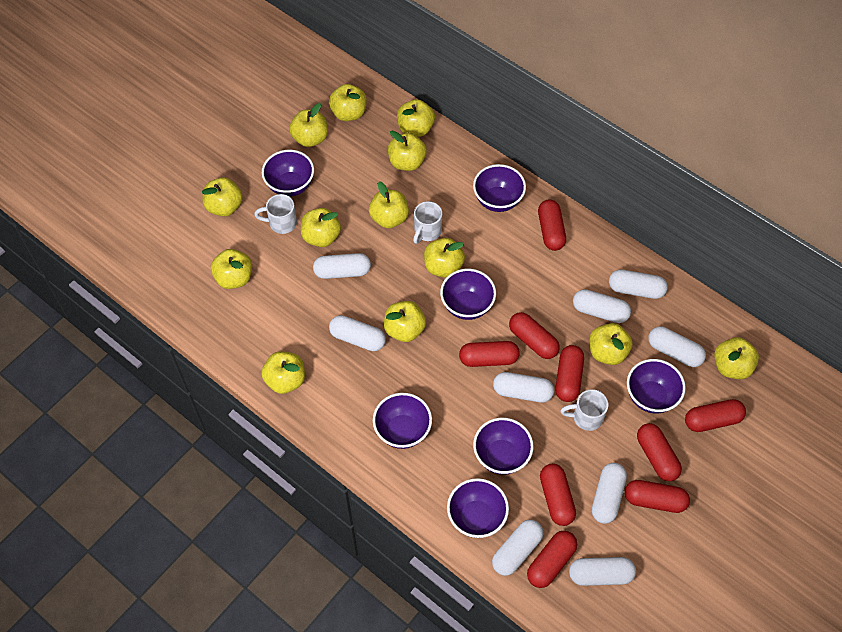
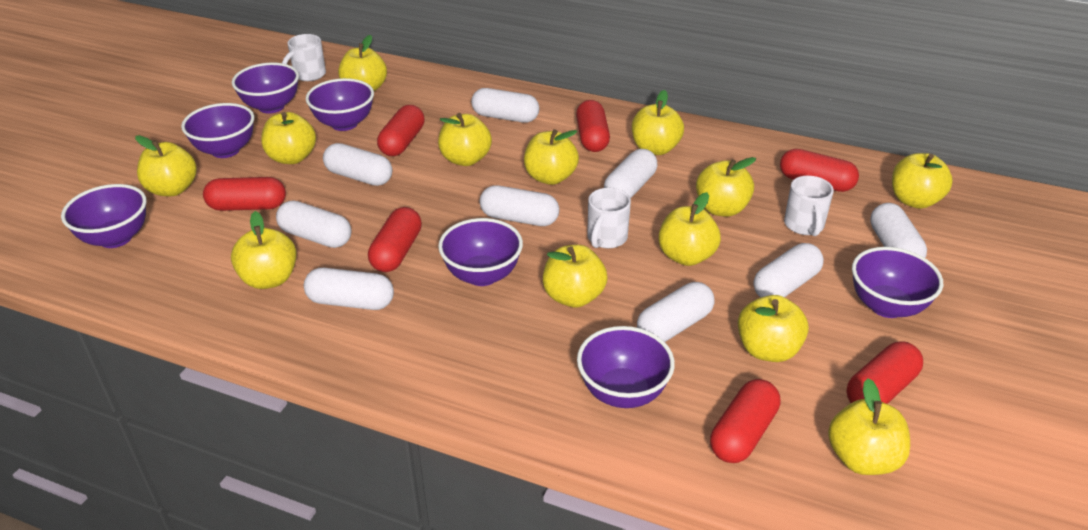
red capsule: [459,341,520,367] [509,312,560,359] [527,531,577,588] [538,199,566,251] [540,464,576,526] [555,345,584,402] [625,480,690,513] [637,423,682,481] [685,399,746,432] = 9 -> [203,177,286,211] [368,207,422,272] [377,105,425,156] [576,100,610,152] [710,379,780,463] [780,149,859,192] [847,341,923,404] = 7

